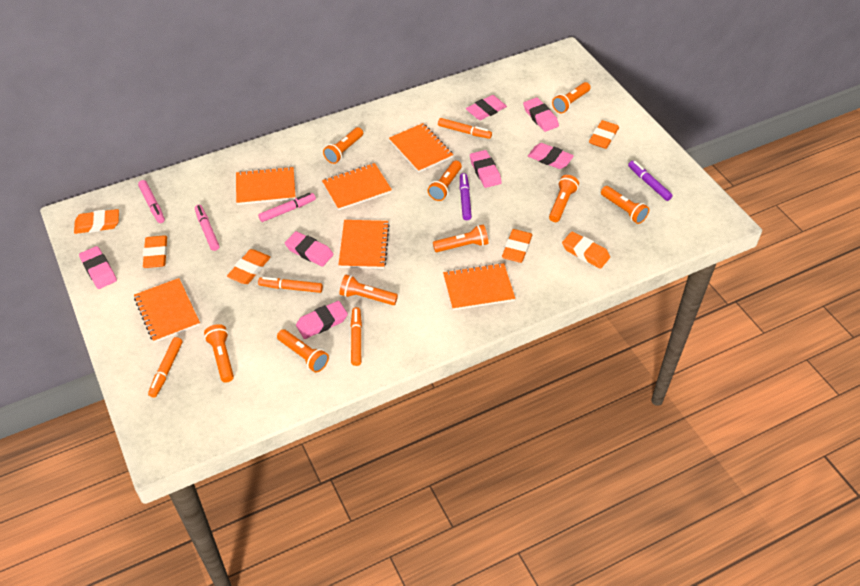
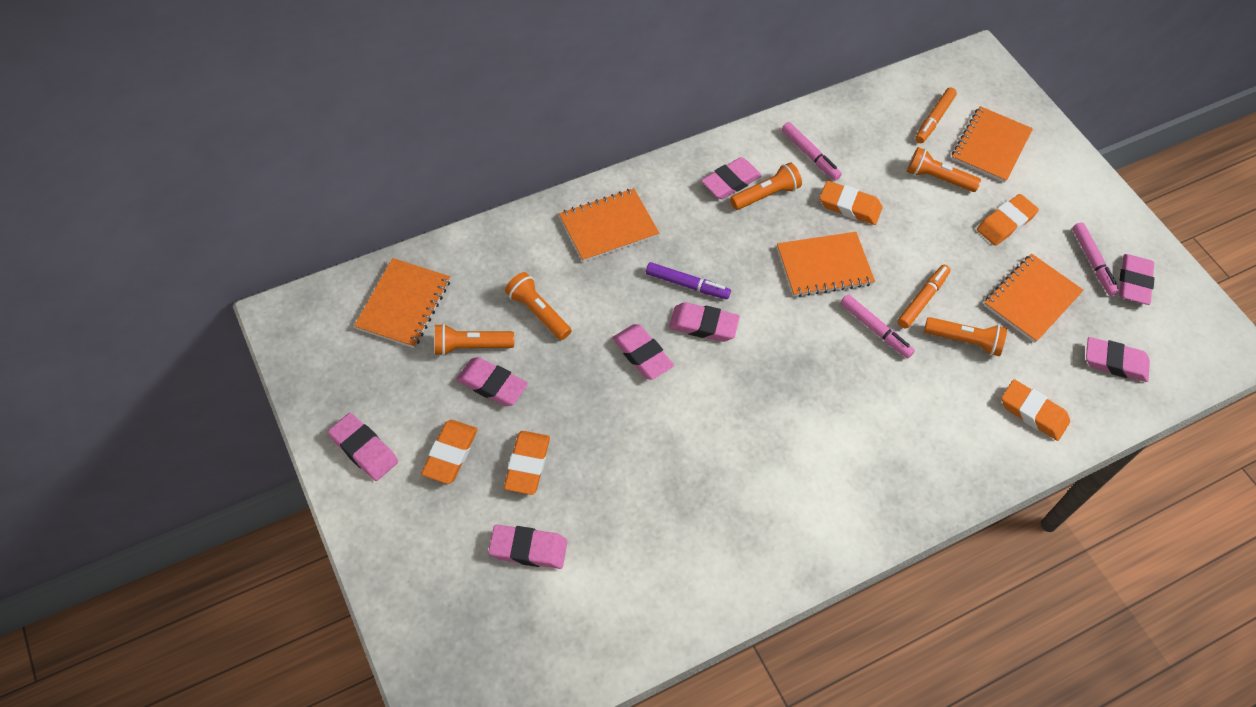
orange eraser: [74,209,119,234] [143,235,167,268] [227,249,271,284] [502,229,532,263] [562,232,610,269] [589,120,619,149] = 6 -> [421,420,478,484] [504,431,550,495] [820,181,882,225] [977,194,1039,246] [1001,379,1070,441] = 5
orange flashlight: [204,324,234,383] [277,329,329,373] [323,127,363,164] [340,275,398,305] [428,161,462,201] [433,224,488,252] [549,175,579,222] [552,82,591,113] [601,186,649,224] = 9 -> [435,323,514,356] [505,272,572,340] [730,163,802,210] [907,147,981,192] [924,317,1007,356] = 5
orange marker: [148,337,182,398] [258,277,323,293] [351,307,362,366] [438,118,492,139] = 4 -> [898,265,951,329] [915,87,957,143] = 2
orange notebook: [134,278,200,343] [236,167,295,205] [322,163,392,210] [338,220,390,269] [389,123,454,172] [443,263,515,310] = 6 -> [354,258,450,348] [559,188,659,262] [777,232,875,297] [952,106,1033,183] [984,254,1084,343] = 5
pink eraser: [79,246,117,289] [285,231,334,267] [296,301,348,339] [466,95,507,120] [470,150,502,188] [523,97,559,132] [528,143,574,169] = 7 -> [328,413,398,481] [456,357,528,406] [488,525,567,569] [612,324,674,380] [669,302,740,342] [701,157,762,199] [1086,337,1150,382] [1119,254,1154,305] = 8
purple marker: [460,173,472,220] [628,161,673,201] = 2 -> [646,262,731,299] = 1

